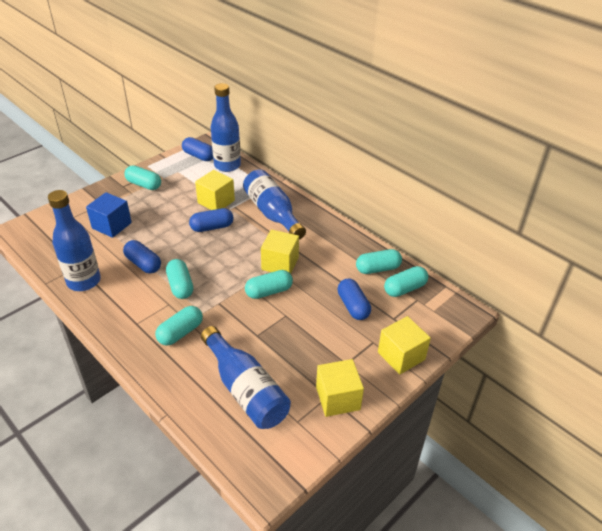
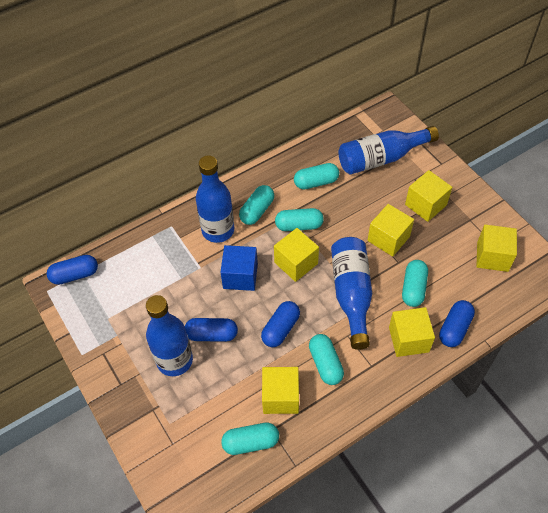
yellow cube: [195,170,235,210] [261,229,299,274] [316,359,364,417] [378,316,431,375] = 4 -> [262,367,299,414] [274,228,319,282] [368,204,414,257] [389,307,435,357] [405,170,452,222] [476,224,517,272] = 6

